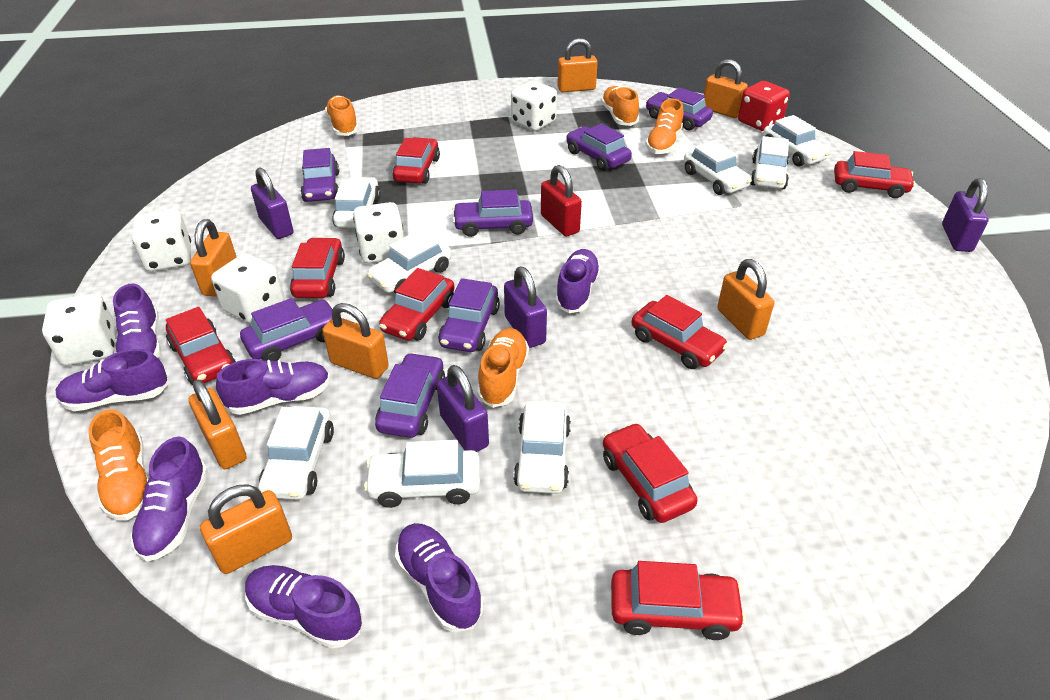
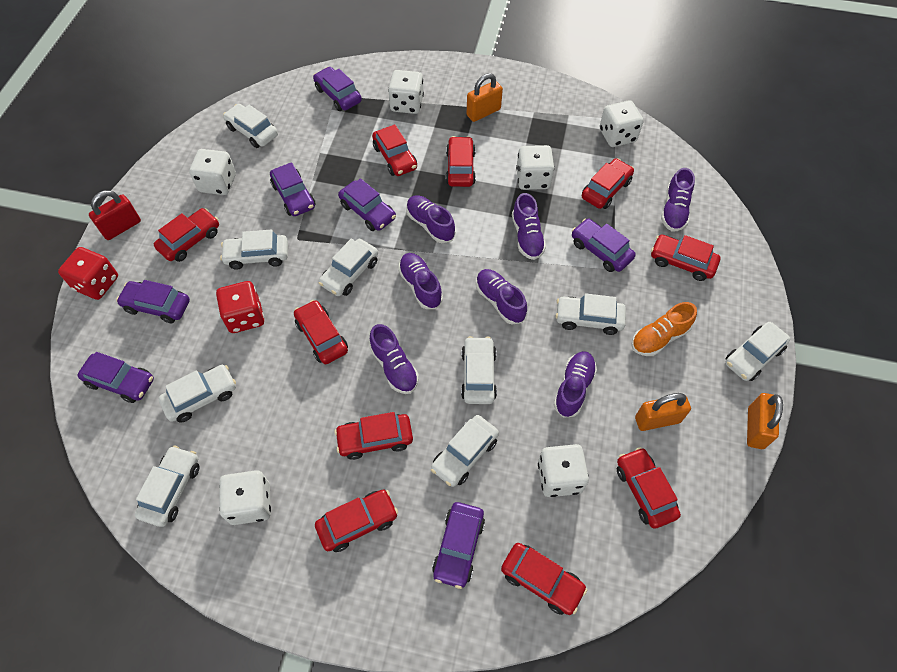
orange padlock: [188,379,246,469] [190,219,236,297] [200,484,292,574] [322,303,389,379] [557,38,598,92] [704,59,748,118] [717,259,774,340] = 7 -> [467,73,503,122] [635,393,691,431] [747,393,783,449] = 3
orange shoe: [88,409,149,520] [325,95,359,136] [477,328,529,408] [601,86,639,126] [645,99,683,154] = 5 -> [631,302,697,356] = 1
purple padlock: [251,168,294,239] [437,365,489,452] [504,267,547,348] [942,178,989,252] = 4 -> none = 0
red car: [166,307,236,385] [290,237,345,298] [379,268,455,340] [393,137,440,184] [603,423,698,523] [611,561,746,640] [632,295,728,369] [834,151,915,198] = 8 -> [154,208,219,262] [294,300,348,364] [315,489,398,552] [334,412,413,460] [372,124,417,176] [446,136,476,187] [501,543,587,615] [582,158,634,209] [617,447,681,529] [651,235,720,281] = 10
red dice: [738,81,790,131] = 1 -> [58,247,118,300] [216,281,264,333] = 2
white car: [259,406,334,500] [332,177,381,228] [364,440,480,508] [367,230,451,294] [513,401,571,494] [684,140,752,195] [751,136,790,189] [763,115,830,167] = 8 -> [135,446,200,527] [159,365,236,423] [220,229,288,270] [223,104,278,148] [319,238,378,296] [431,415,499,487] [461,336,497,404] [555,293,626,335] [725,322,790,381] = 9
white dice: [42,294,116,366] [132,209,191,272] [211,253,284,324] [353,202,404,263] [511,81,557,131] = 5 -> [189,149,236,195] [219,470,271,525] [388,70,424,114] [516,145,554,190] [538,444,589,497] [600,100,643,147] = 6

